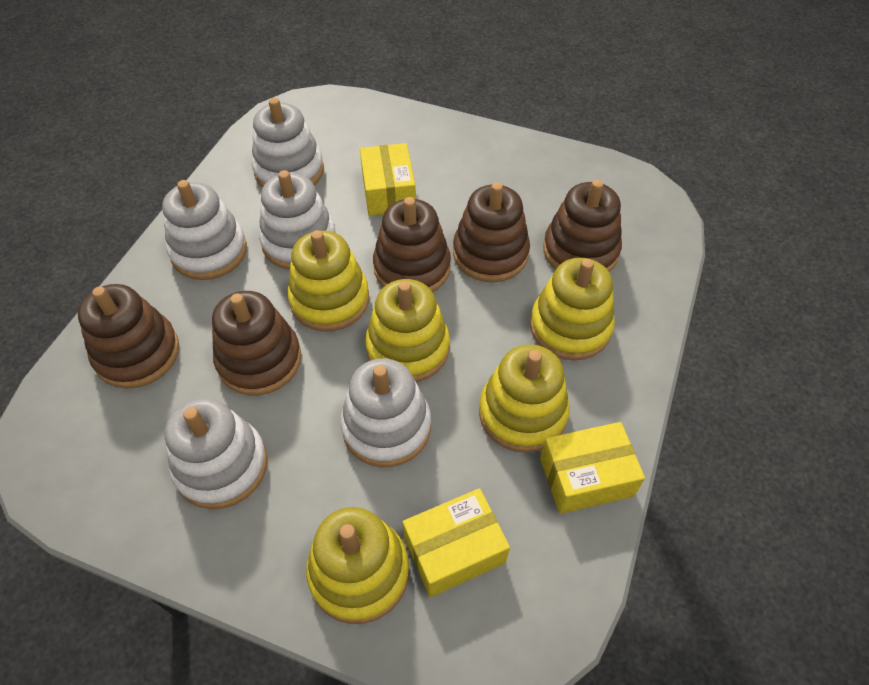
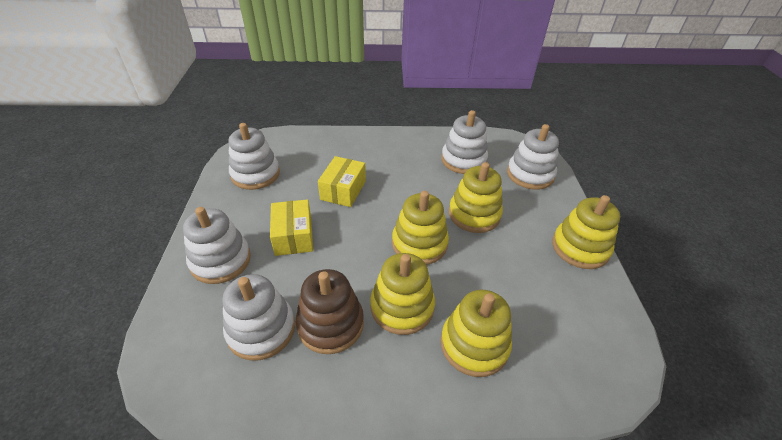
brown stacking toy: [78,284,179,389] [212,291,301,395] [373,197,451,292] [453,182,530,282] [543,180,622,272] = 5 -> [296,269,364,354] = 1
yellow box: [360,143,416,216] [403,488,510,597] [540,422,645,514] = 3 -> [270,199,313,256] [318,156,366,207] = 2

